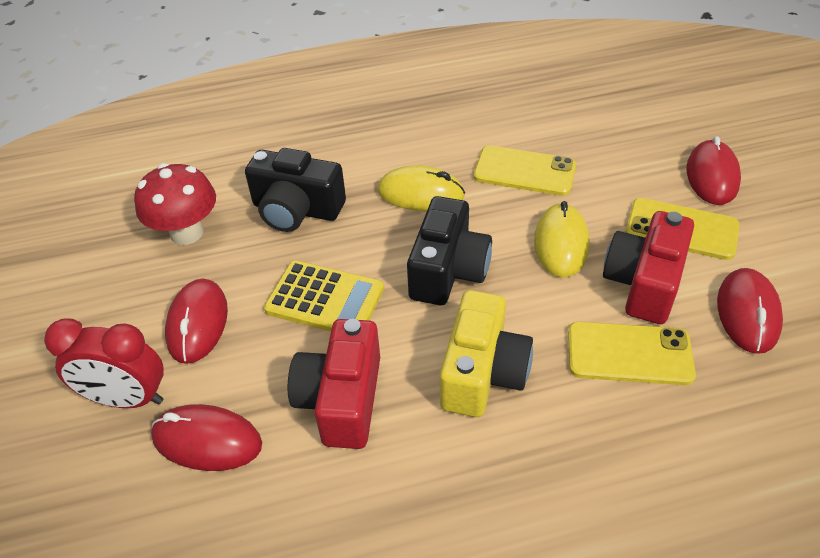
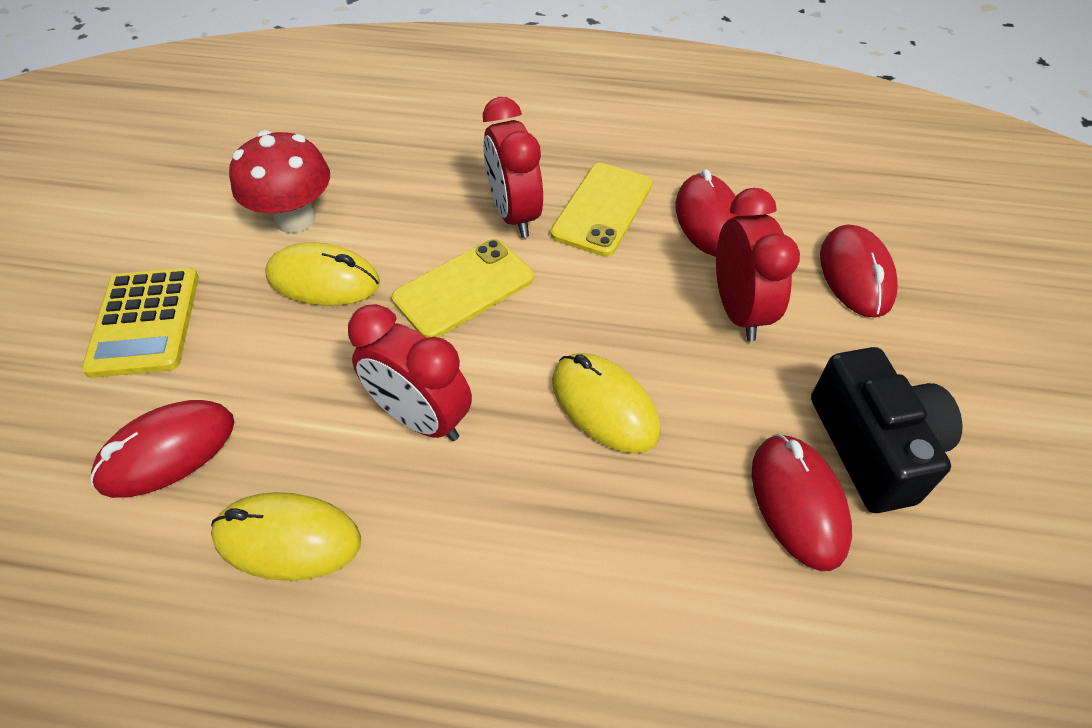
black camera: [245,148,346,232] [407,196,492,305] = 2 -> [811,347,963,513] = 1
red camera: [288,319,380,449] [603,211,694,324] = 2 -> none = 0
red clock: [44,318,164,408] = 1 -> [348,304,472,441] [483,97,543,238] [716,188,800,341] = 3
yellow camera: [440,290,533,417] = 1 -> none = 0
yellow mouse: [378,165,465,211] [534,201,590,278] = 2 -> [211,492,361,581] [265,242,380,306] [552,353,661,453] = 3
yellow phone: [474,145,576,196] [568,322,696,385] [626,198,740,260] = 3 -> [392,239,534,338] [551,163,652,256] = 2

